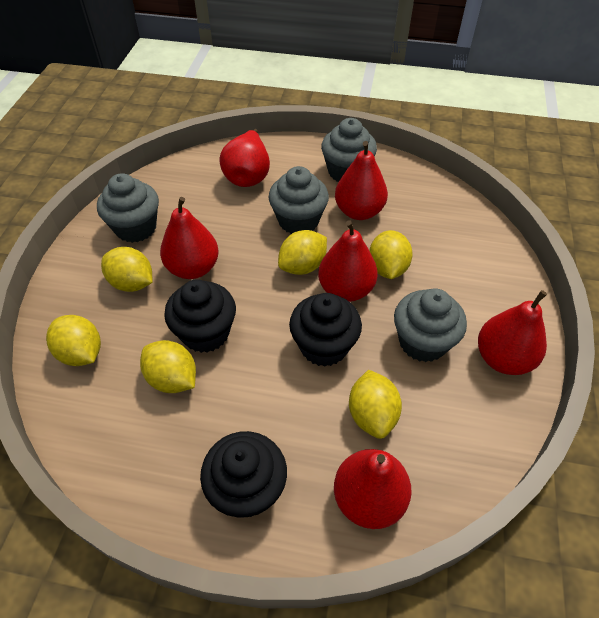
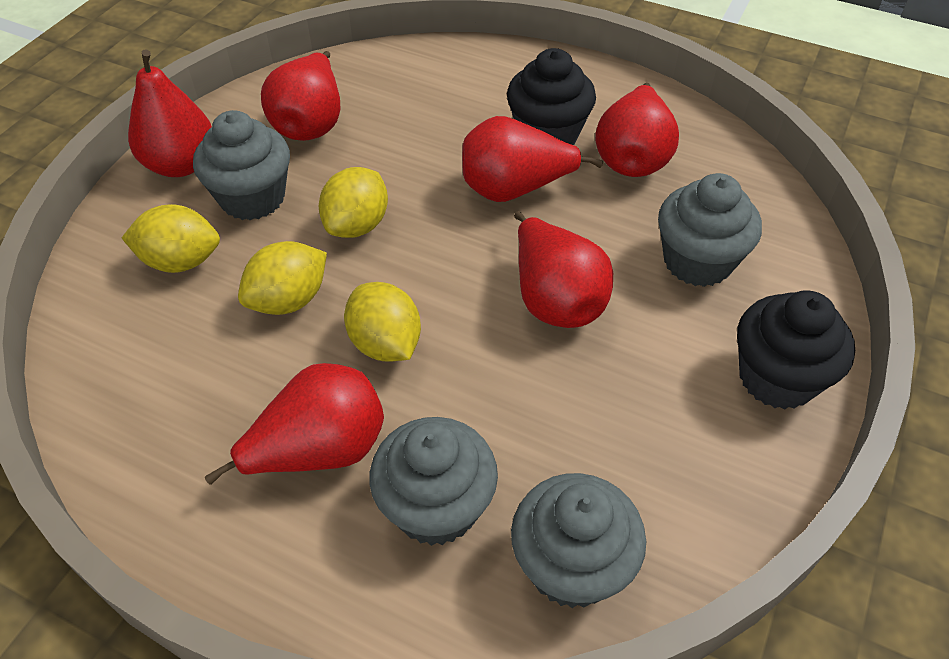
black cupcake: [164,279,236,353] [200,431,287,518] [289,293,362,367] = 3 -> [507,48,596,145] [737,290,855,409] = 2
yellow lemon: [46,315,101,366] [101,247,153,292] [140,340,196,393] [278,230,327,275] [349,370,402,439] [369,230,413,279] = 6 -> [122,204,220,273] [238,241,327,315] [319,167,388,238] [344,282,421,362] = 4

